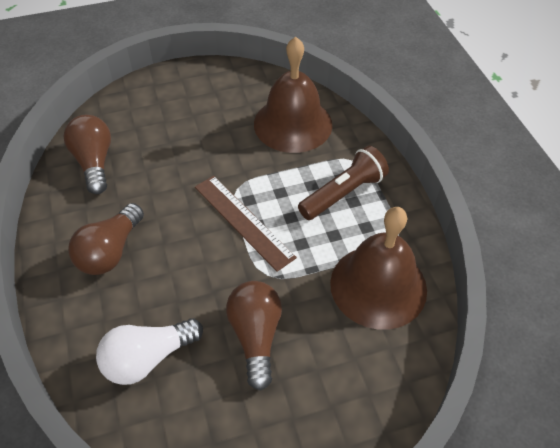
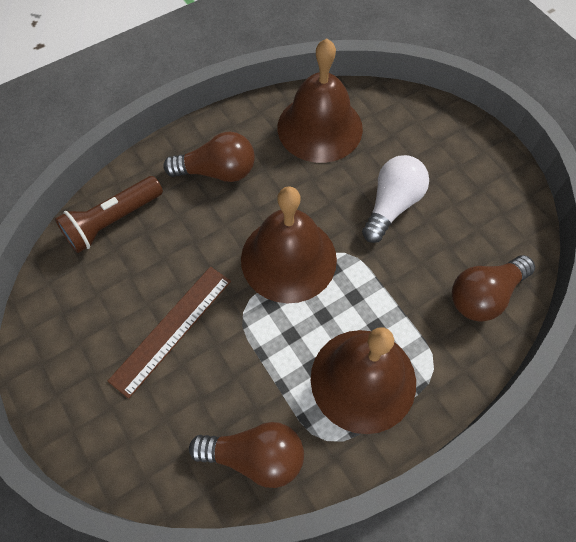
brown bell: [254,37,332,153] [330,207,427,330] = 2 -> [241,186,337,303] [277,38,363,163] [311,327,416,434] = 3

